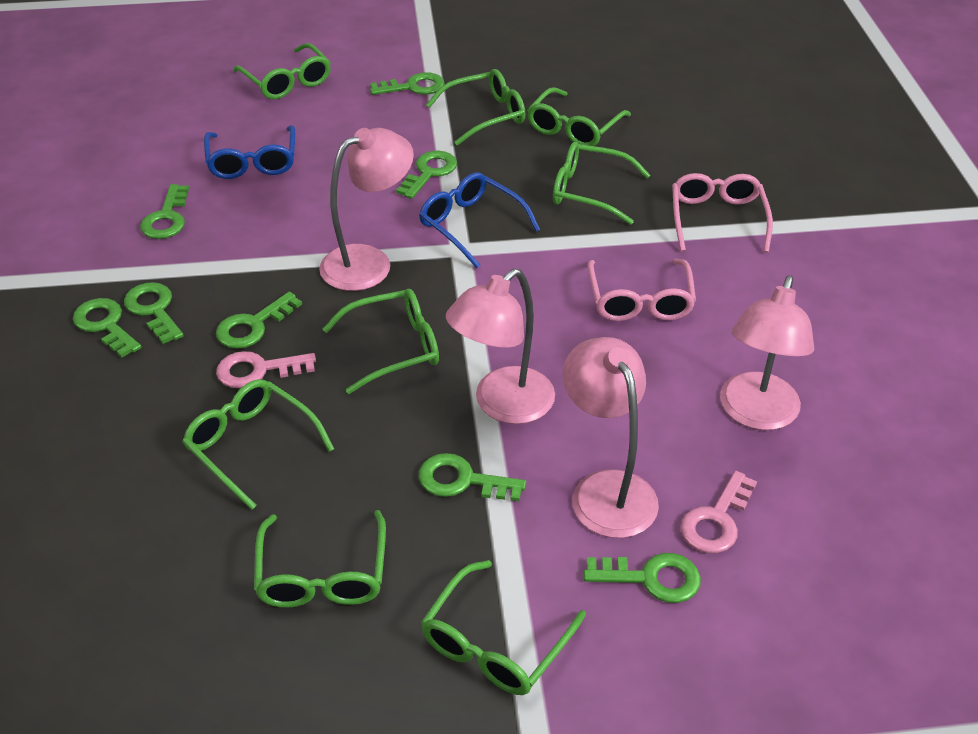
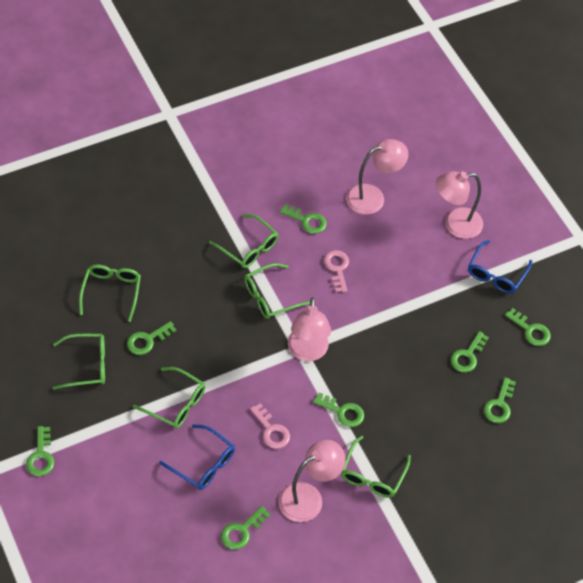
green glasses: [182,379,334,510] [233,43,331,99] [254,510,386,608] [322,289,439,394] [421,560,586,695] [426,69,526,146] [527,87,631,146] [553,142,650,225] = 8 -> [52,334,105,390] [79,265,141,322] [133,367,205,429] [209,214,278,268] [244,263,310,319] [341,436,411,498] = 6
pink glasses: [587,259,696,321] [672,173,773,253] = 2 -> none = 0

